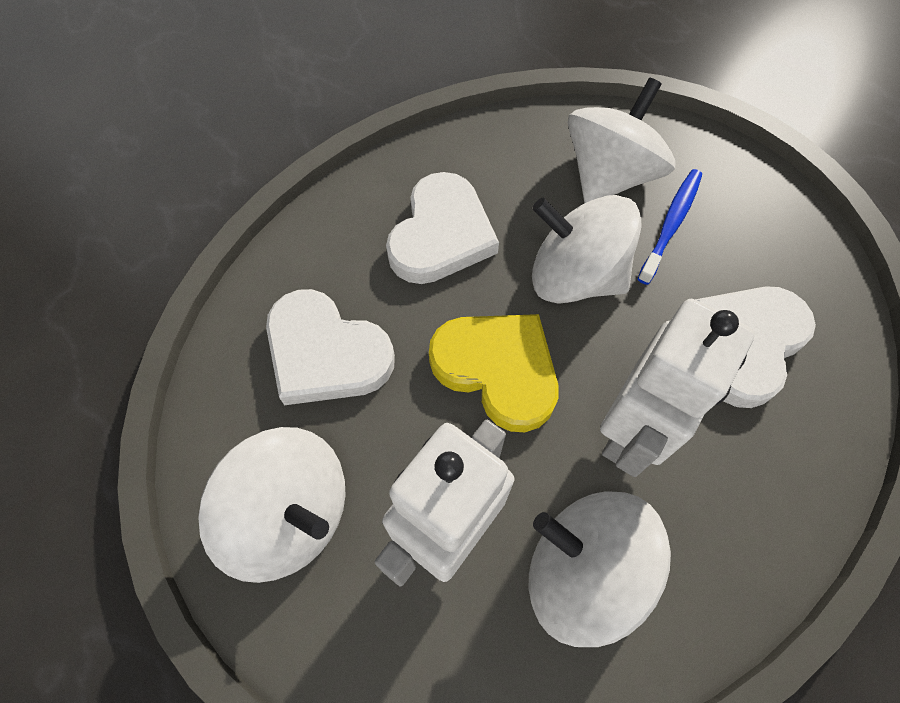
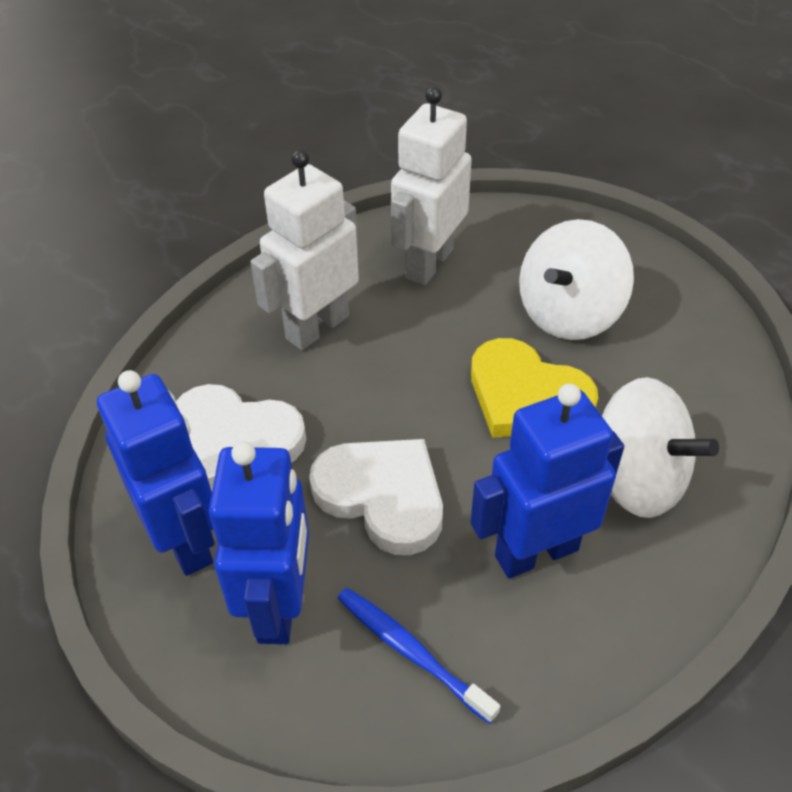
blue robot: none = 0 -> [97,370,215,576] [209,441,309,644] [470,383,624,579] = 3
white heart: [266,289,395,405] [386,172,499,284] [695,286,816,408] = 3 -> [176,384,306,491] [309,439,443,555] = 2
white spinning top: [198,427,346,583] [529,491,671,647] [532,195,641,304] [568,78,676,203] = 4 -> [519,219,634,340] [602,377,719,518] = 2

